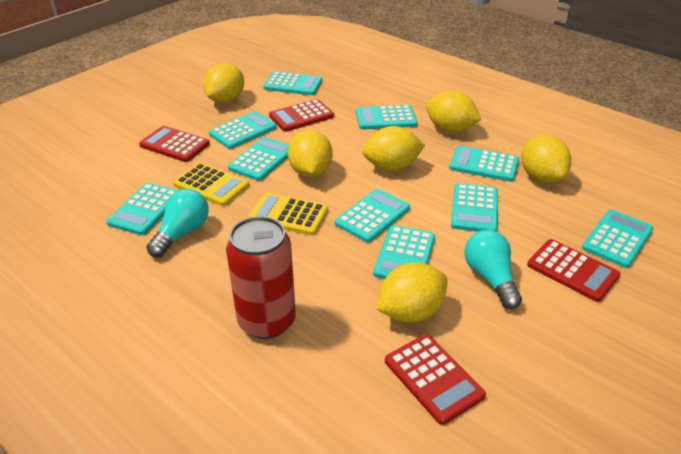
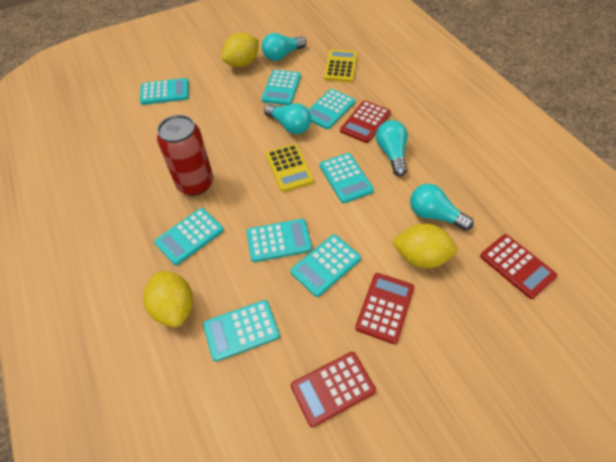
turquoise calculator: [106,183,178,235] [209,111,277,149] [228,137,289,181] [263,71,322,95] [335,189,410,243] [356,105,417,130] [373,225,435,279] [449,146,519,182] [451,183,498,232] [582,210,653,268] = 10 -> [140,78,189,105] [154,208,224,265] [203,300,280,362] [246,219,312,262] [261,70,301,105] [290,234,361,297] [308,89,355,129] [320,153,374,203] = 8
turquoise light bulb: [146,189,209,257] [464,230,522,309] = 2 -> [262,33,307,61] [264,103,311,134] [376,120,408,176] [410,184,474,231] = 4
yellow lemon: [203,63,244,103] [288,130,333,178] [362,126,425,171] [376,263,447,323] [426,91,481,132] [521,135,572,183] = 6 -> [143,271,193,327] [222,33,259,67] [391,224,457,268] = 3

